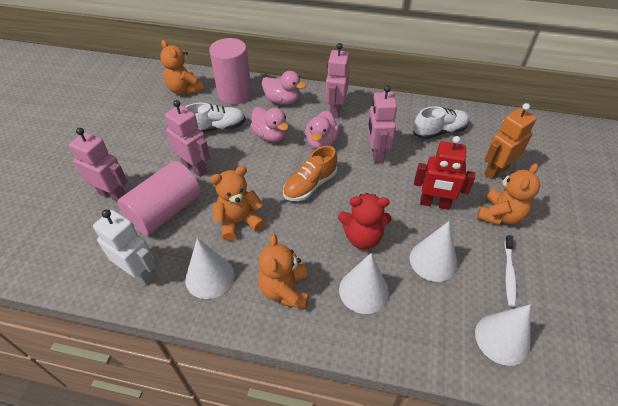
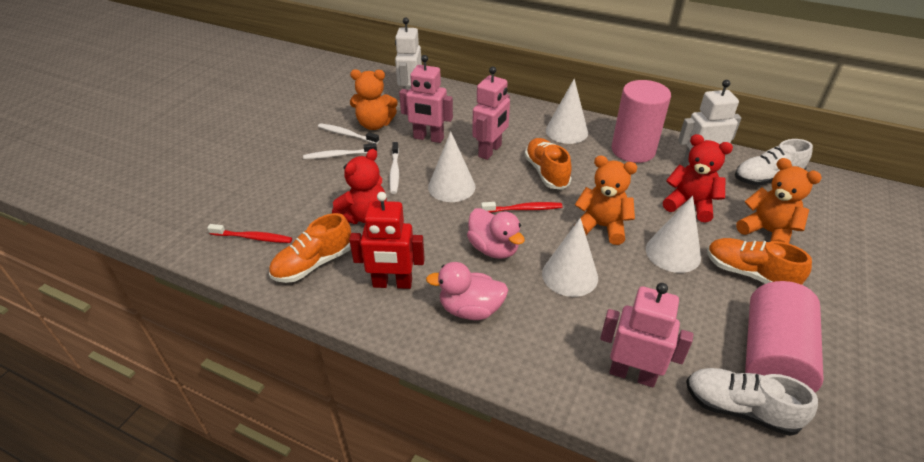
orange robot: [484,103,537,180] = 1 -> none = 0
orange shoe: [283,146,337,201] = 1 -> [269,213,351,283] [525,138,572,190] [707,238,812,285] = 3
orange teddy bear: [160,40,204,95] [210,166,265,241] [258,234,309,309] [477,163,540,225] = 4 -> [350,69,398,130] [573,156,637,245] [736,158,822,244] = 3
pink duck: [250,107,289,142] [262,71,306,105] [305,111,340,149] = 3 -> [426,262,508,320] [467,208,525,259] = 2
pink robot: [69,128,128,202] [165,100,210,177] [325,43,350,118] [367,85,397,163] = 4 -> [399,55,453,143] [472,67,510,160] [600,283,694,388] = 3
red teddy bear: [338,193,391,249] = 1 -> [332,149,387,224] [663,134,733,223] = 2
red toothbrush: none = 0 -> [207,224,292,243] [481,202,562,213] = 2
white robot: [93,209,156,285] = 1 -> [395,18,422,90] [678,80,742,167] = 2
white toothbrush: [504,235,516,307] = 1 -> [303,143,377,159] [318,123,379,144] [389,142,399,194] = 3

